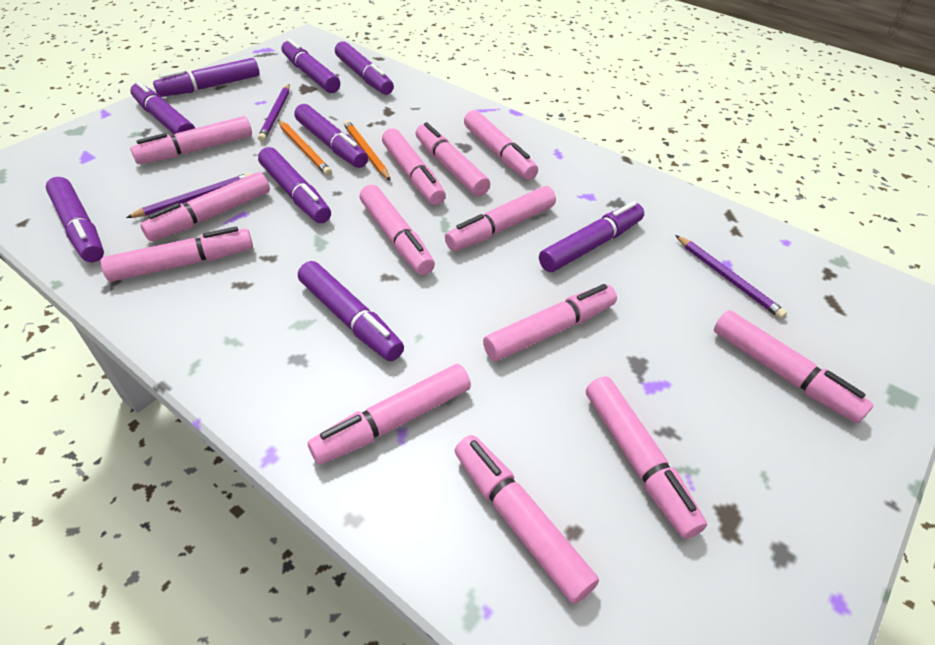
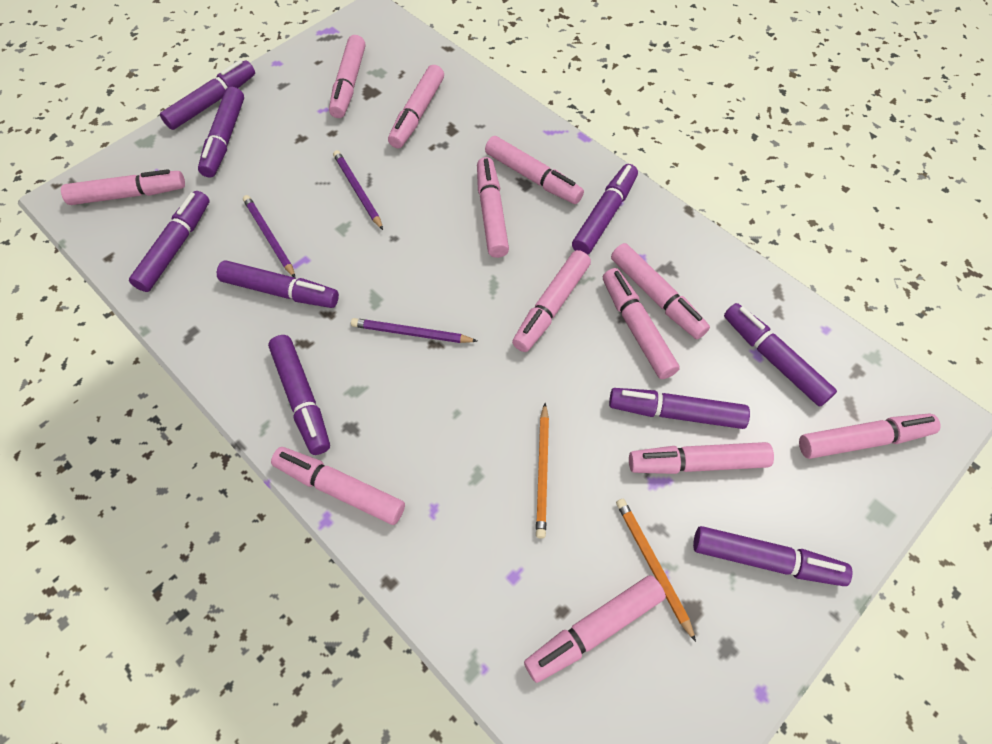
pink marker: [101,227,253,282] [130,116,252,164] [140,172,270,241] [308,364,471,465] [360,185,435,275] [382,128,446,205] [415,122,490,196] [445,186,556,251] [455,435,599,604] [464,110,538,180] [483,284,617,361] [586,376,707,539] [714,310,873,423] = 13 -> [61,169,185,205] [271,447,405,525] [329,35,365,118] [388,65,444,149] [477,157,509,258] [485,136,584,204] [512,250,591,352] [524,575,666,683] [603,268,680,379] [611,243,710,339] [629,442,774,474] [799,413,941,459] = 12

